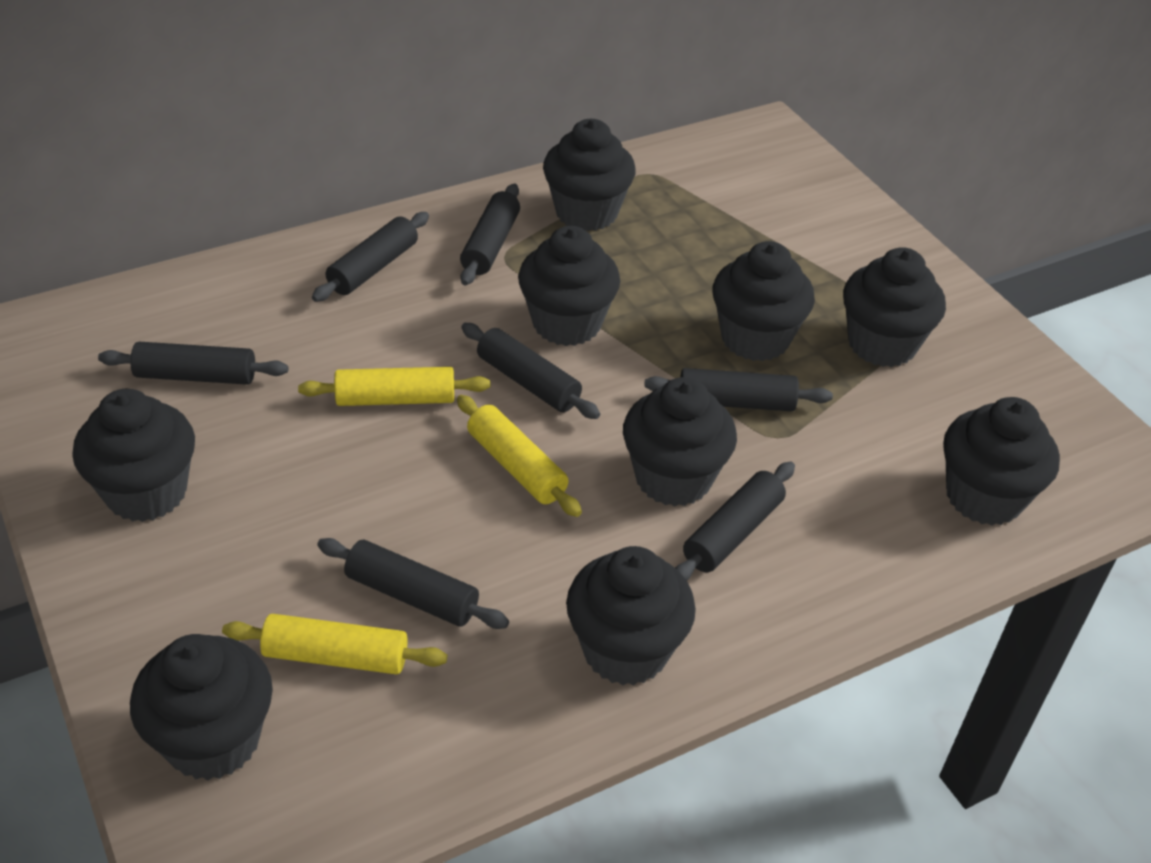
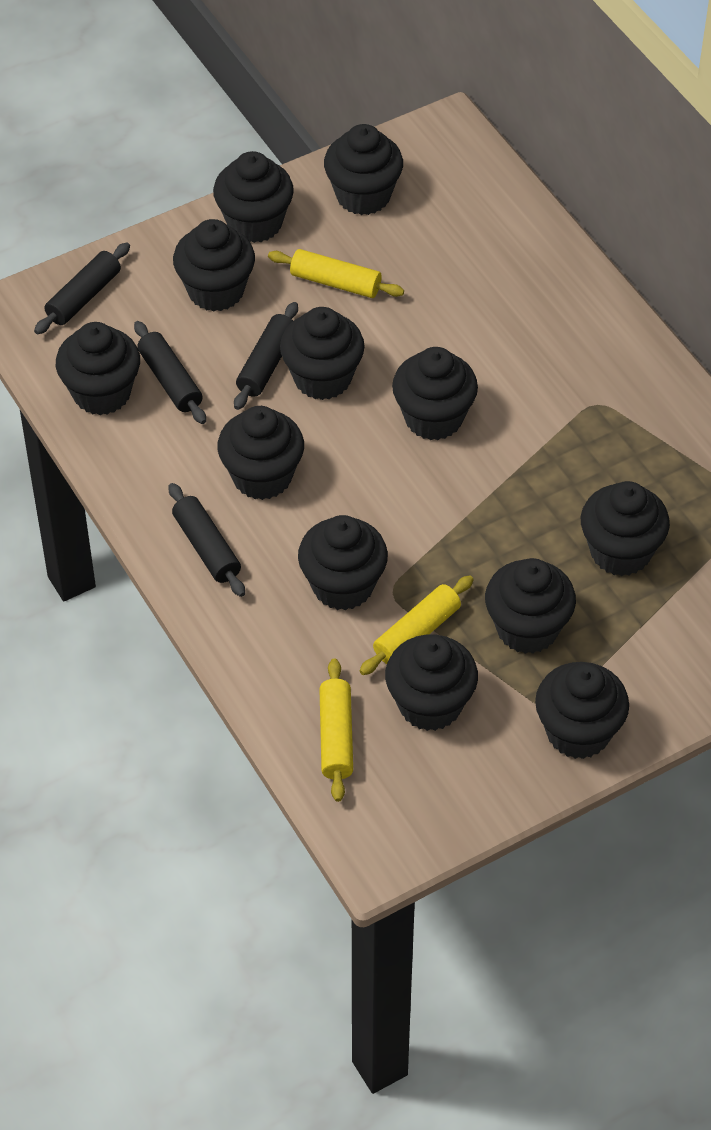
black cupcake: [72,389,195,522] [130,634,273,781] [518,226,620,346] [543,119,636,231] [566,546,696,686] [623,377,737,506] [713,241,815,361] [843,247,946,367] [943,397,1060,525] = 9 -> [56,322,140,415] [173,219,255,311] [213,151,294,243] [217,406,304,500] [280,307,365,400] [298,515,388,610] [324,124,403,215] [385,635,478,731] [392,347,478,440] [485,558,576,654] [535,662,629,759] [581,481,670,576] = 12
black rolling pin: [98,342,288,385] [312,212,429,302] [317,538,509,629] [460,184,520,285] [461,323,600,419] [644,368,833,411] [675,462,795,580] = 7 -> [34,242,130,334] [134,321,206,424] [169,483,245,597] [234,302,298,410] = 4

